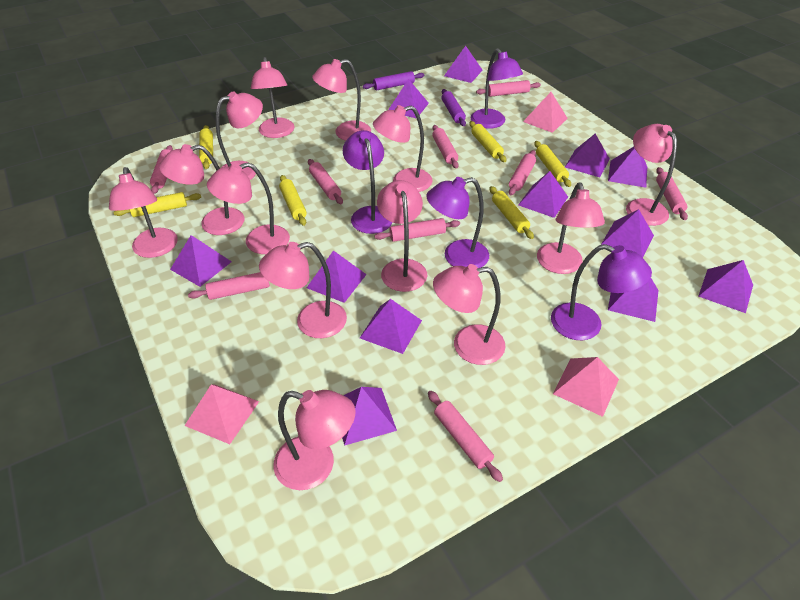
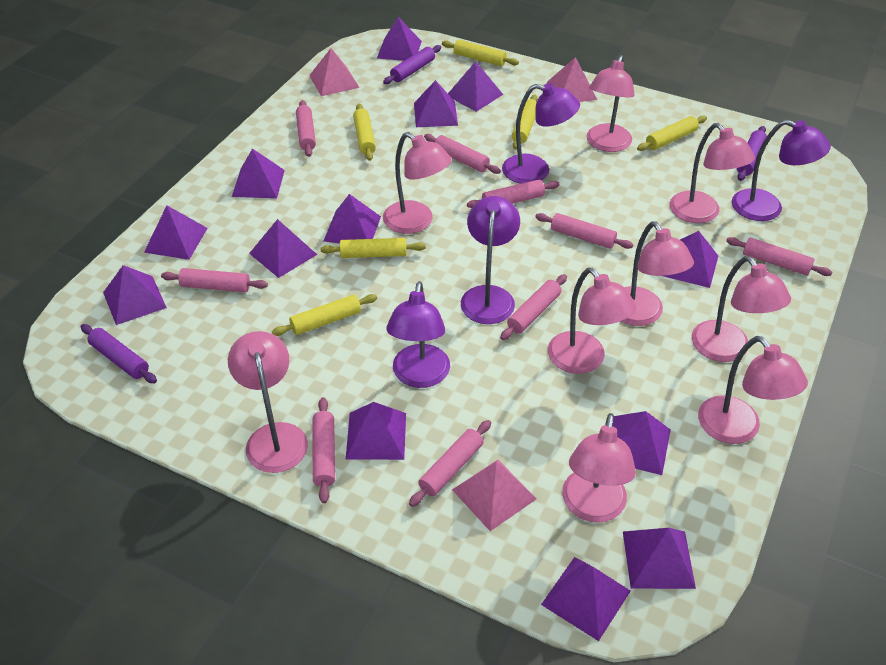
pink lamp: [109,167,178,258] [159,144,244,235] [207,162,290,254] [216,91,263,180] [251,57,294,138] [259,242,347,338] [273,390,356,490] [312,59,371,141] [373,105,433,192] [377,180,427,292] [433,264,505,365] [537,183,605,274] [626,124,677,226] = 13 -> [228,331,308,473] [383,132,452,234] [548,268,636,374] [562,413,636,523] [587,55,635,152] [621,221,694,326] [670,123,755,223] [692,256,791,362] [698,336,808,444] = 9
purple pyramid: [170,235,232,287] [306,250,367,303] [342,387,397,446] [360,299,422,354] [388,79,429,119] [444,46,483,83] [518,171,568,218] [565,134,610,177] [601,209,654,258] [608,147,647,188] [608,278,659,322] [698,260,753,313] = 12 -> [103,265,167,325] [144,206,208,260] [232,148,285,199] [249,219,317,278] [324,194,381,244] [346,402,406,460] [377,17,422,61] [414,80,458,127] [448,61,503,112] [541,557,631,641] [613,411,671,475] [623,528,696,589] [663,231,718,288] = 13
purple rolling pin: [363,71,425,90] [441,89,466,126] = 2 -> [80,324,157,383] [383,45,441,84] [737,126,767,181] = 3

